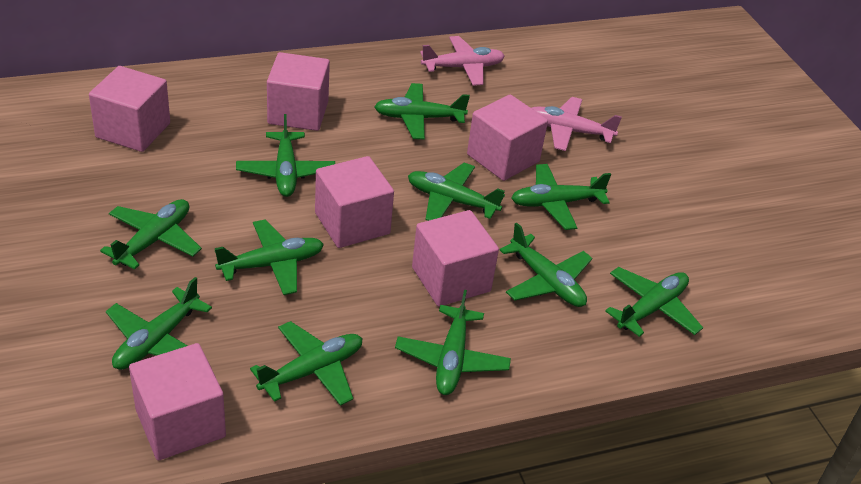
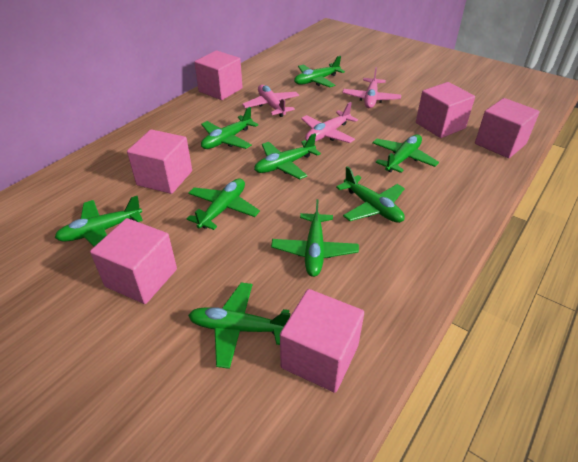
green plane: [100,199,202,269] [106,277,212,370] [215,219,324,295] [236,114,335,197] [250,321,363,406] [374,83,470,140] [395,290,511,395] [408,163,505,221] [500,222,592,307] [511,164,611,230] [605,267,703,337] = 11 -> [55,196,143,247] [186,178,260,230] [188,283,291,369] [201,107,258,149] [254,133,321,179] [271,199,359,277] [294,56,345,87] [336,166,405,223] [372,134,439,173] = 9
pink plane: [420,36,505,86] [532,97,622,151] = 2 -> [242,85,299,117] [301,102,358,143] [342,67,401,108] = 3

